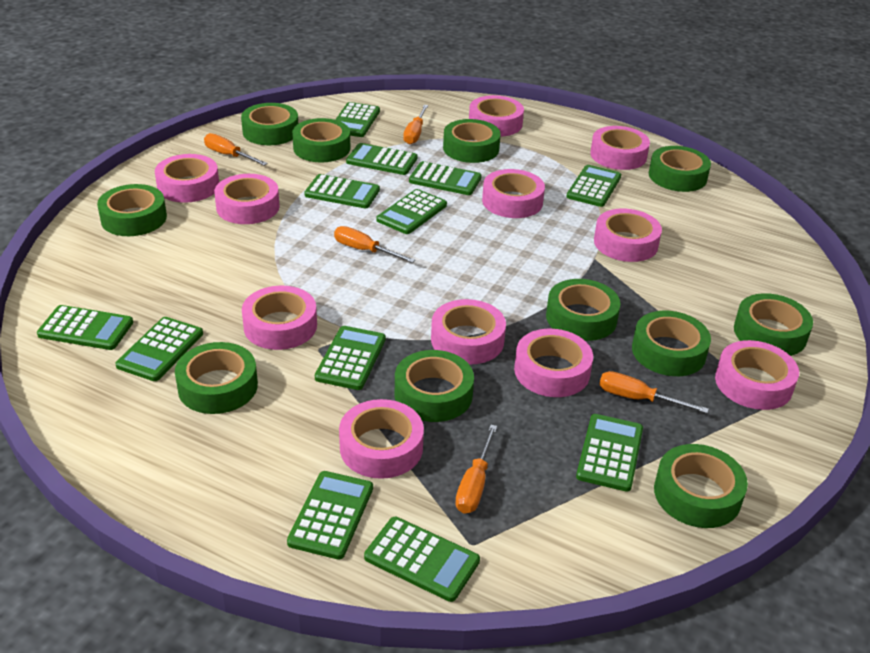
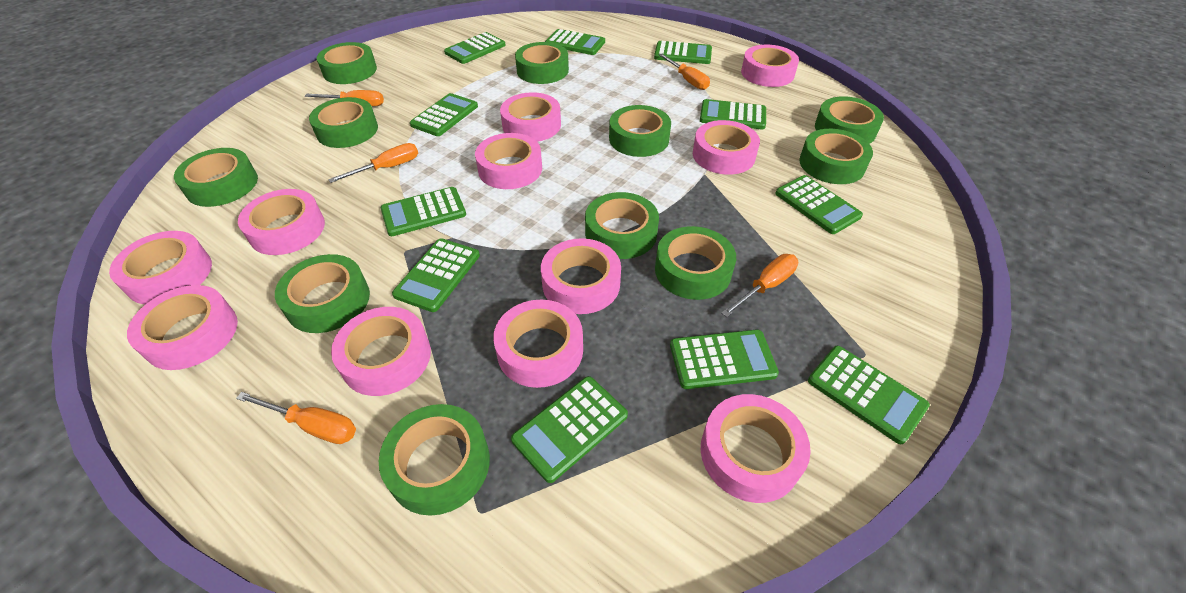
green calculator: [37,305,133,350] [115,317,203,381] [287,471,373,560] [304,174,380,208] [315,326,386,390] [335,102,380,137] [346,143,418,175] [364,517,480,602] [376,189,447,234] [409,161,482,195] [566,165,621,207] [576,414,643,492] = 12 -> [381,187,466,236] [392,238,480,312] [410,93,478,136] [444,32,506,64] [511,376,628,483] [545,29,605,55] [654,41,712,64] [670,330,779,389] [700,99,766,130] [775,175,863,234] [808,346,930,444] = 11

